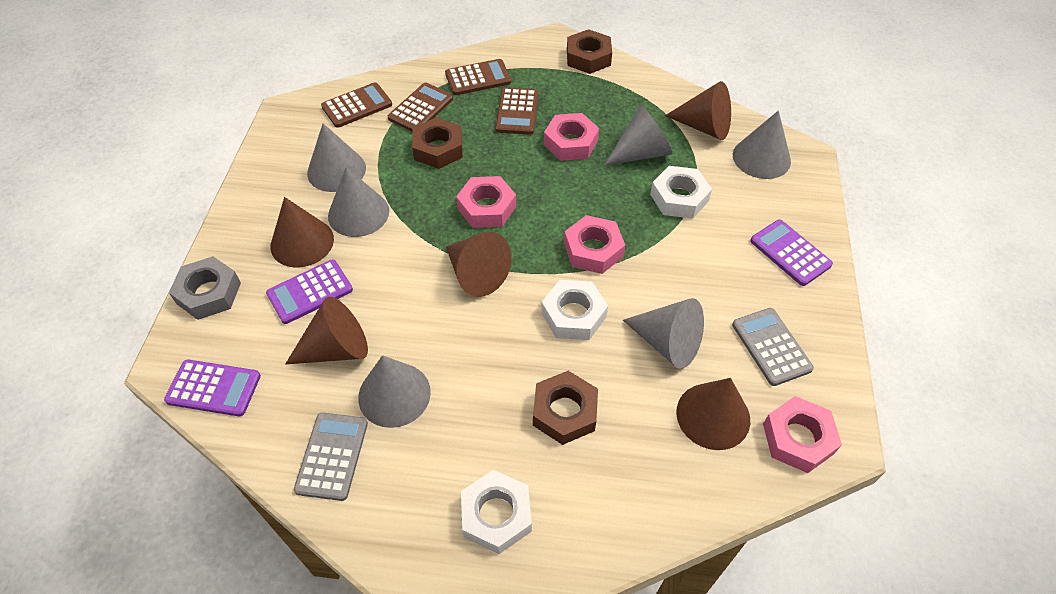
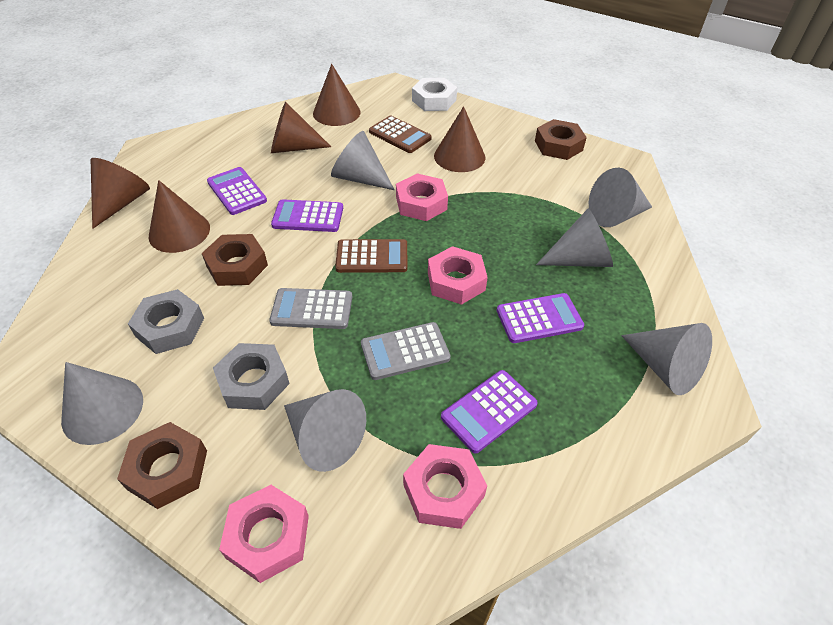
brown calculator: [321,82,392,128] [388,83,453,132] [445,59,511,95] [495,87,539,135] = 4 -> [335,239,407,273] [369,116,432,153] = 2
grey nut: [169,256,241,320] = 1 -> [128,289,204,354] [213,343,290,410] = 2
purple calculator: [164,360,261,416] [266,259,353,324] [750,220,833,286] = 3 -> [207,167,267,215] [271,199,343,232] [441,370,538,453] [497,293,584,343] = 4
white nut: [461,470,532,554] [541,280,608,340] [650,166,712,219] = 3 -> [412,78,457,111] = 1

